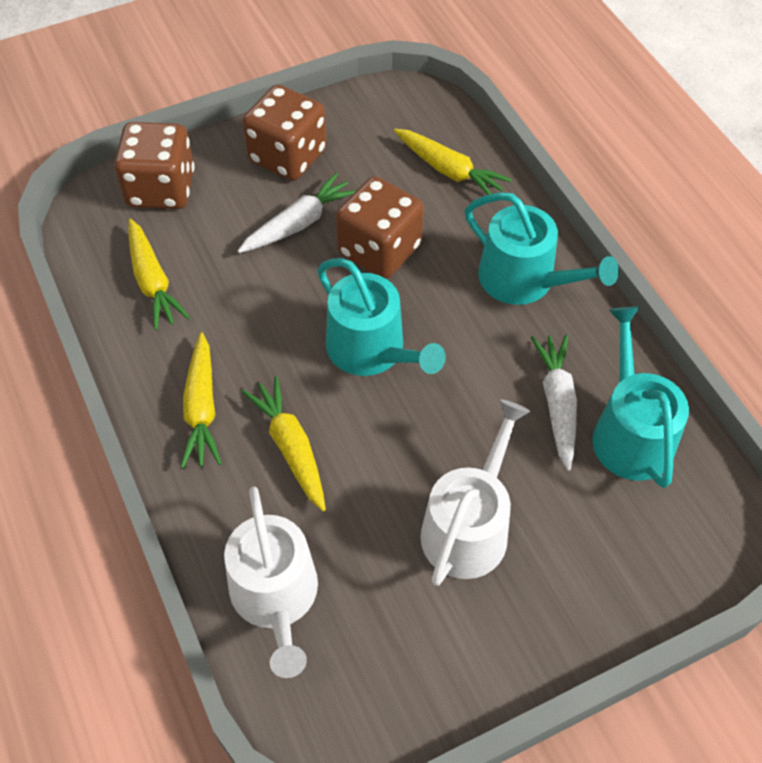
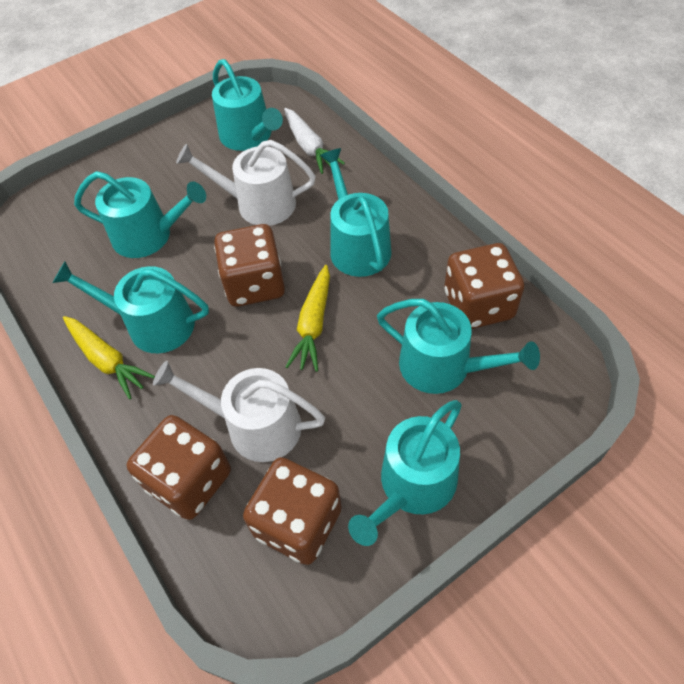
brown dice: [114,122,195,209] [242,85,327,180] [336,176,424,278] = 3 -> [126,415,231,520] [214,224,285,307] [243,457,342,565] [444,243,524,329] = 4
turquoise watering can: [317,258,446,376] [465,192,619,305] [592,307,689,488] = 3 -> [53,262,209,353] [74,171,206,258] [212,59,283,151] [320,148,392,277] [348,400,462,546] [377,299,540,394] = 6
white carrot: [238,173,356,253] [530,335,577,471] = 2 -> [284,108,345,174] = 1
yellow carrot: [128,219,190,331] [181,332,222,468] [242,376,326,511] [394,129,512,195] = 4 -> [63,316,155,399] [285,265,330,372] = 2

